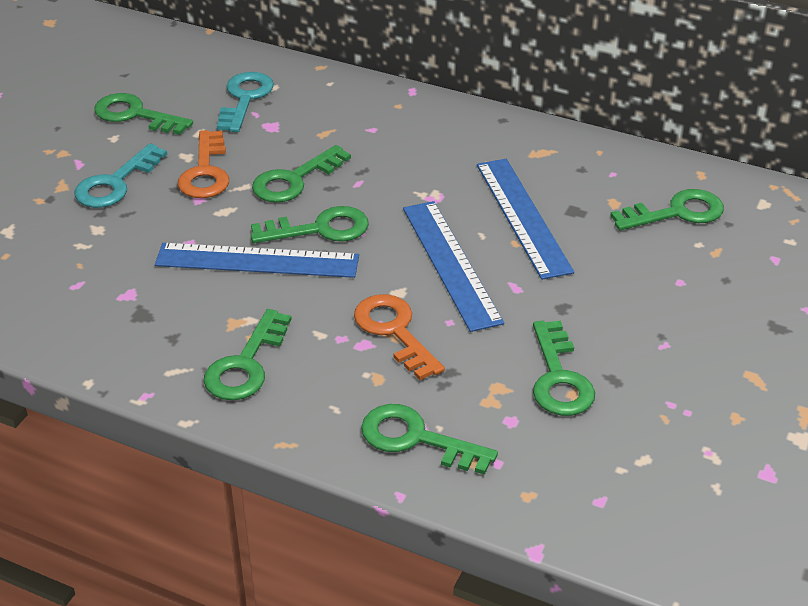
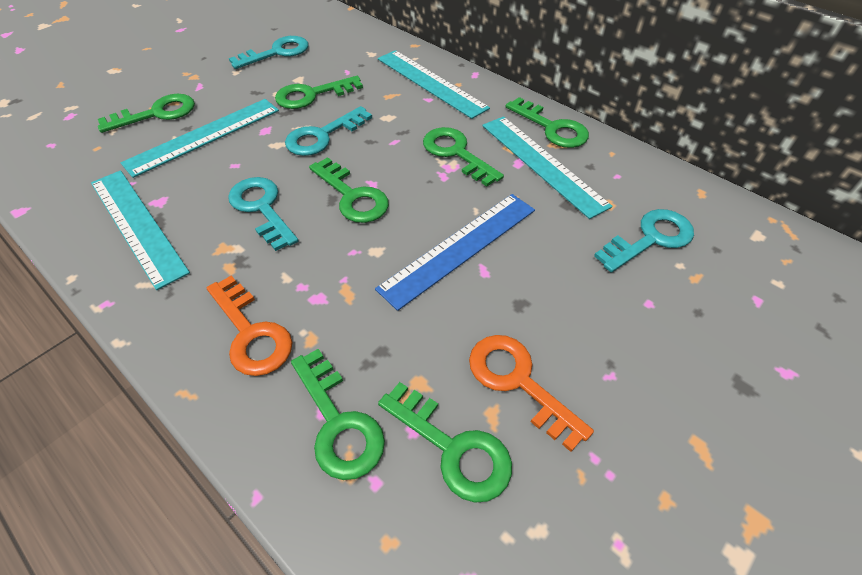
blue ruler: [155,243,359,278] [403,201,504,332] [477,159,574,280] = 3 -> [375,194,535,311] = 1
turquoise key: [74,143,167,208] [217,72,274,132] = 2 -> [228,177,298,251] [229,36,308,69] [285,106,372,156] [594,209,694,273] = 4
turquoise ruler: none = 0 -> [91,170,190,290] [121,99,279,178] [378,50,490,119] [482,116,613,219] = 4

